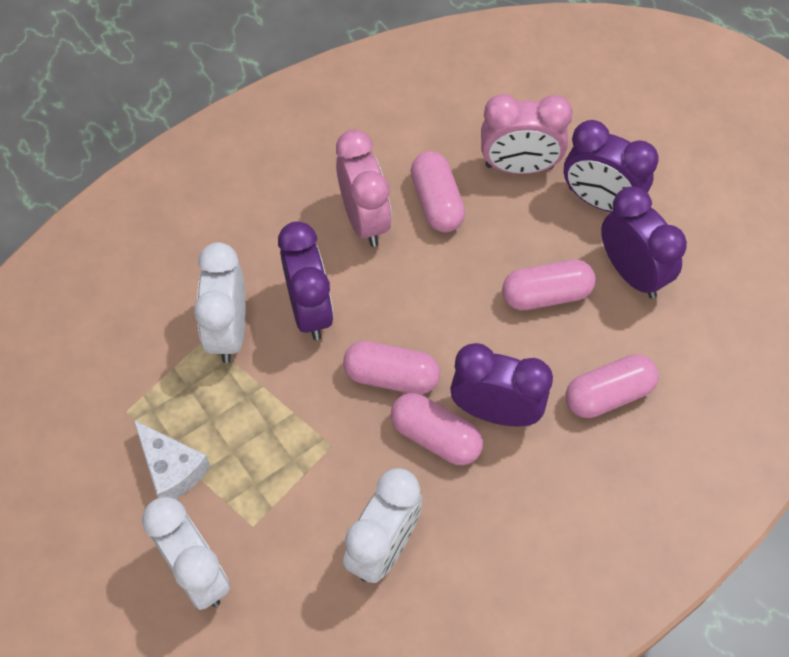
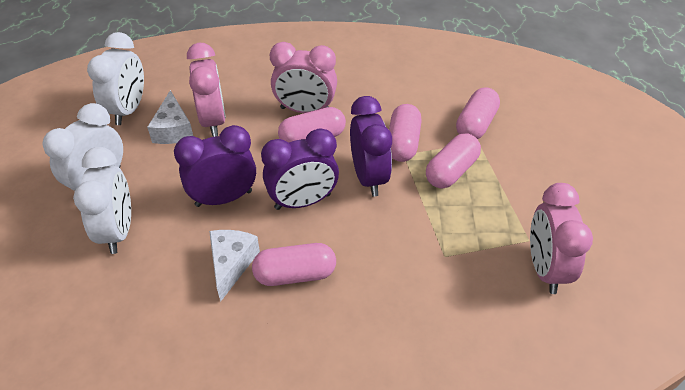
pink clock: [336,130,392,247] [481,94,573,174] = 2 -> [187,42,226,137] [270,42,337,113] [530,183,593,294] = 3
purple clock: [278,221,334,340] [450,343,553,427] [564,120,659,212] [601,187,687,299] = 4 -> [174,125,256,207] [261,128,339,210] [350,96,392,197] = 3
white cheese: [134,420,210,499] = 1 -> [147,90,193,144] [209,230,260,302] = 2

